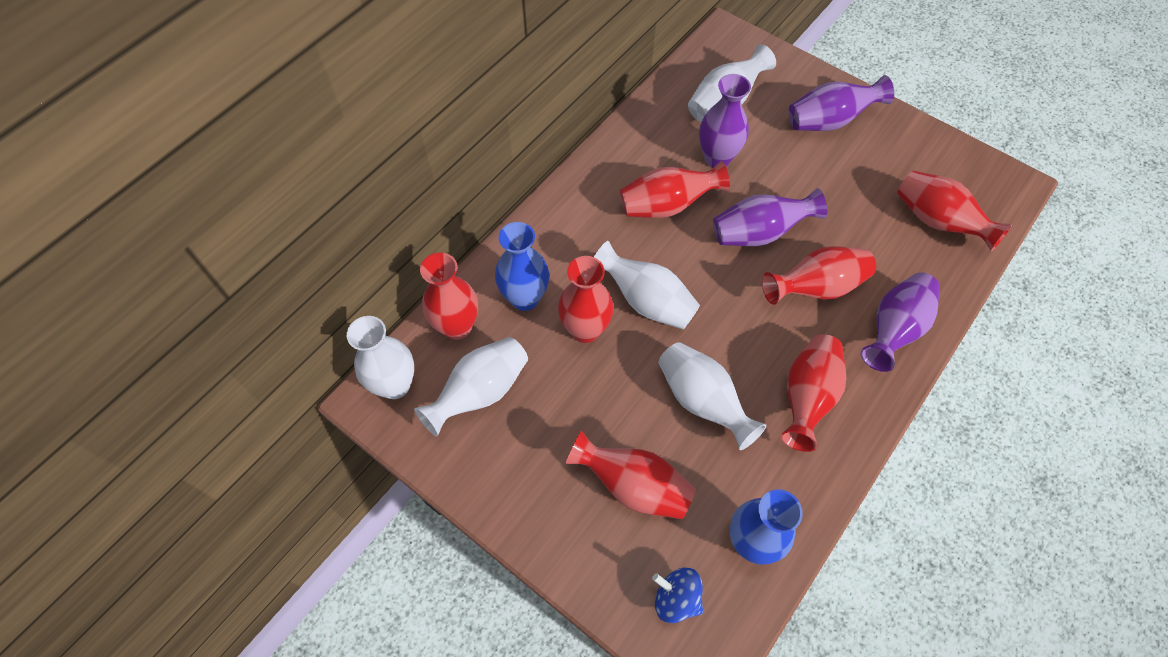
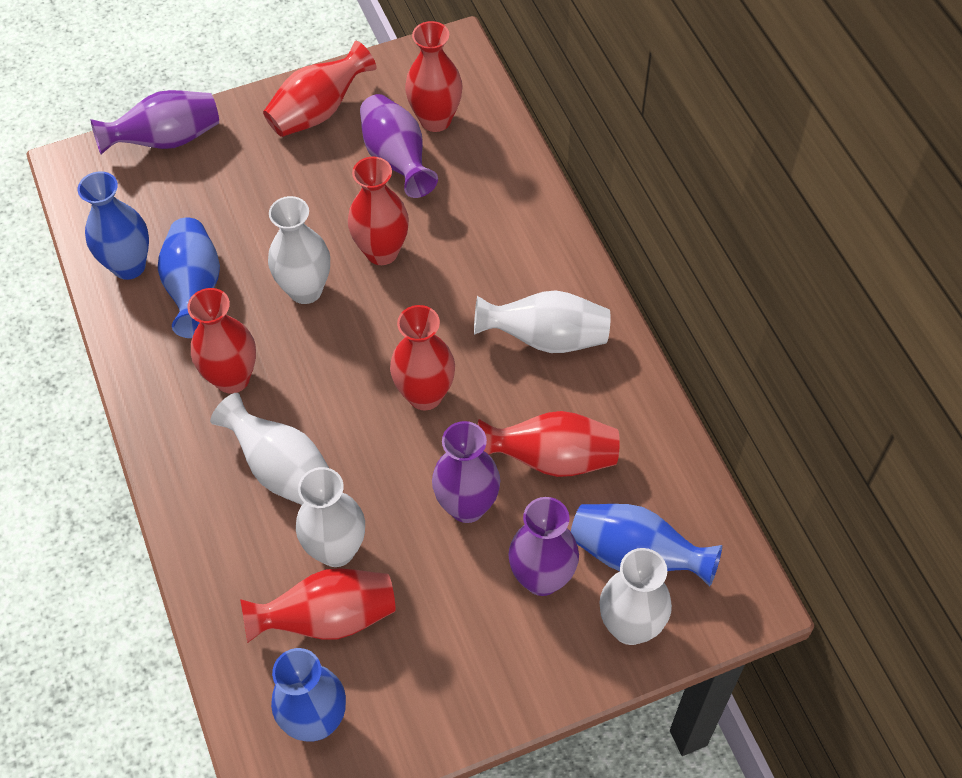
blue spinning top: [652,568,703,623] = 1 -> none = 0
blue vase: [495,222,549,311] [730,489,803,565] = 2 -> [77,171,149,280] [158,218,220,338] [271,648,346,741] [571,504,722,587] = 4

